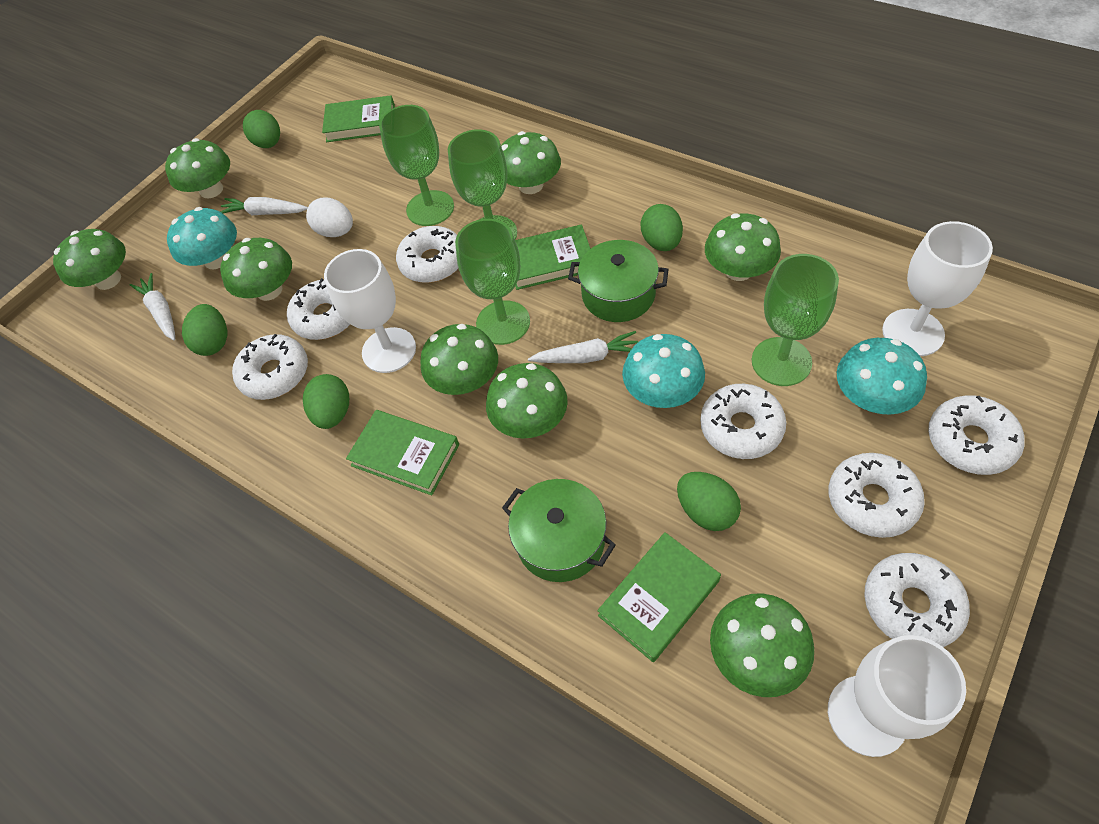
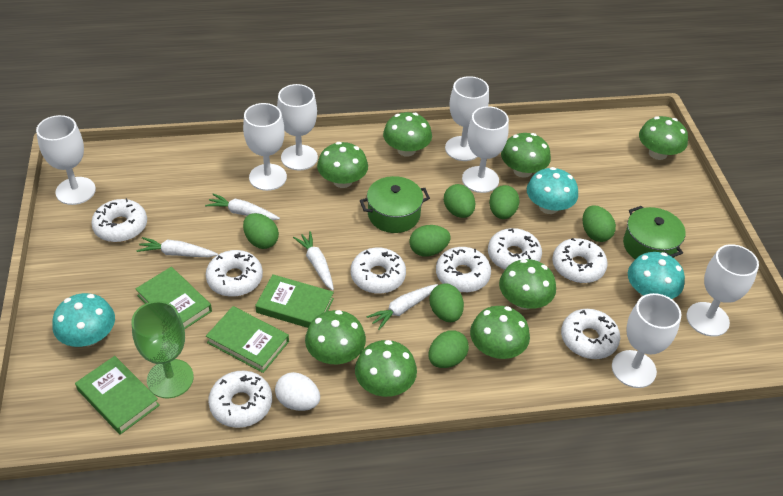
green egg: [182,304,227,356] [243,110,280,148] [303,374,349,429] [641,204,683,251] [677,472,741,531] = 5 -> [243,213,279,249] [409,225,451,256] [429,283,464,322] [429,330,469,368] [444,184,475,218] [489,185,520,219] [583,205,616,242] = 7
green goblet: [379,105,454,226] [448,129,517,240] [455,219,530,345] [752,254,839,386] = 4 -> [132,301,194,398] = 1
white carrot: [130,273,175,341] [220,197,308,215] [528,331,638,363] = 3 -> [136,237,218,257] [205,193,280,220] [293,231,334,291] [366,284,438,330] = 4
white donut: [232,334,308,400] [287,278,350,340] [396,226,458,283] [700,384,787,459] [829,453,925,538] [864,553,970,647] [928,395,1024,475] = 7 -> [91,198,147,242] [206,250,263,297] [208,371,272,428] [351,248,406,294] [436,247,491,293] [488,228,542,270] [552,238,608,283] [561,309,620,359] = 8
white goblet: [324,249,416,373] [828,635,966,757] [882,221,993,357] = 3 -> [36,115,96,205] [243,103,287,191] [277,84,318,171] [445,76,489,161] [462,106,509,193] [612,293,681,388] [687,244,759,337] = 7

